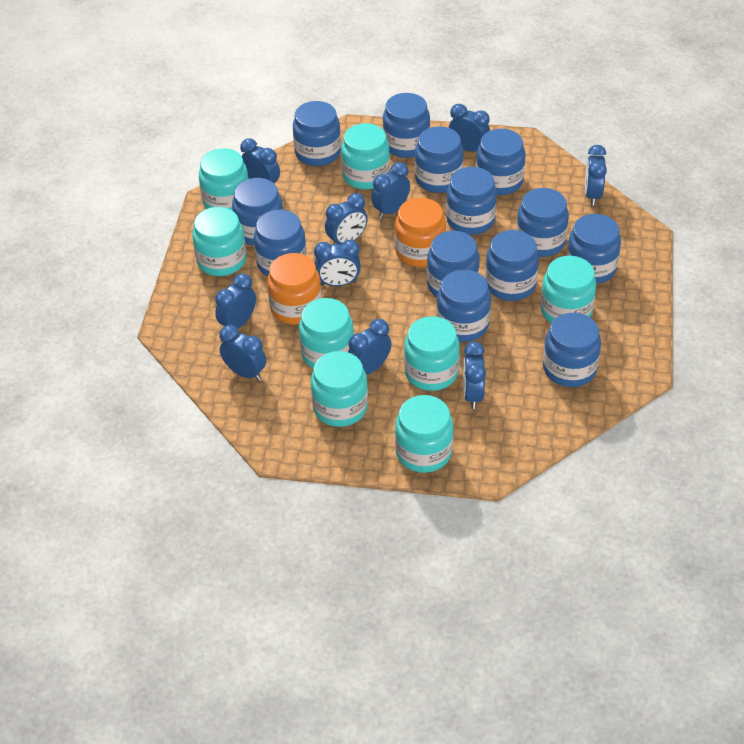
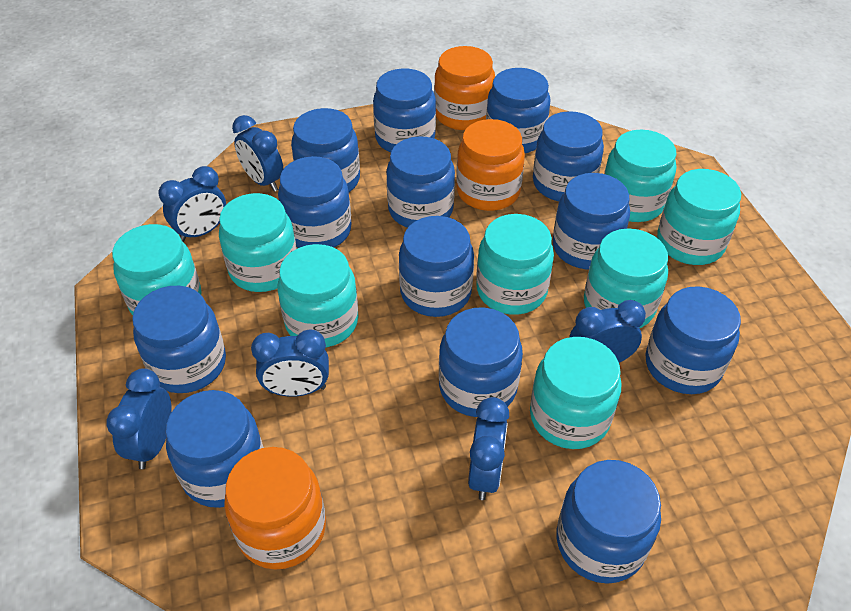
blue clock: [215,273,256,329] [219,325,266,381] [240,138,280,183] [314,239,361,286] [325,193,368,245] [348,319,392,375] [371,162,410,219] [449,104,490,152] [463,342,486,409] [585,145,607,206] = 10 -> [106,368,172,469] [159,166,226,242] [232,115,283,192] [251,330,329,397] [468,397,509,500] [569,300,646,363] = 6
orange jar: [267,253,321,325] [395,198,446,267] = 2 -> [224,447,326,570] [434,46,495,130] [456,119,525,211] = 3

